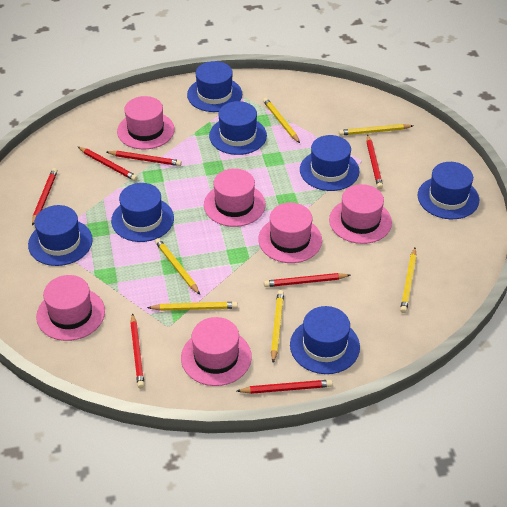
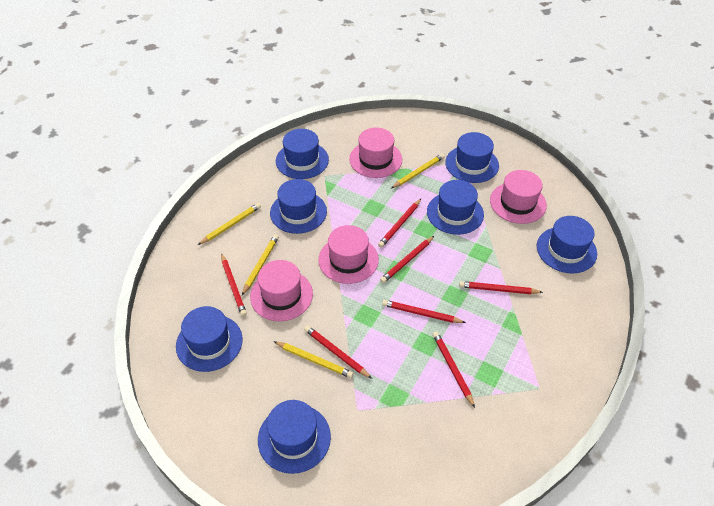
pink hat: [36,275,105,341] [117,96,175,149] [181,317,252,386] [204,168,265,227] [258,203,322,263] [329,184,392,244] = 6 -> [250,260,313,321] [318,225,379,284] [349,128,402,178] [490,170,547,224] = 4
yellow pencil: [147,302,238,311] [155,238,200,295] [263,98,300,143] [271,290,284,363] [339,124,413,136] [400,248,417,313] = 6 -> [198,203,261,245] [242,234,279,295] [273,341,354,378] [391,154,444,188] = 4

